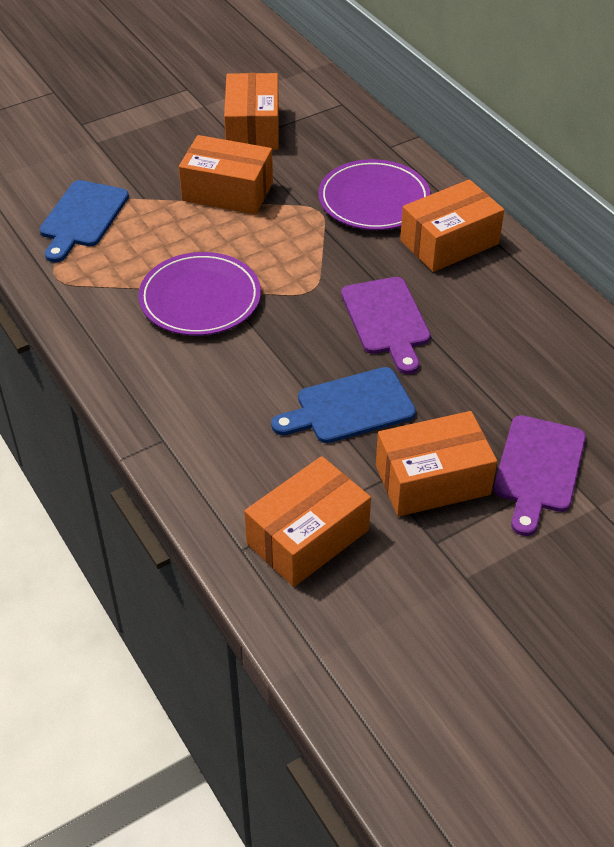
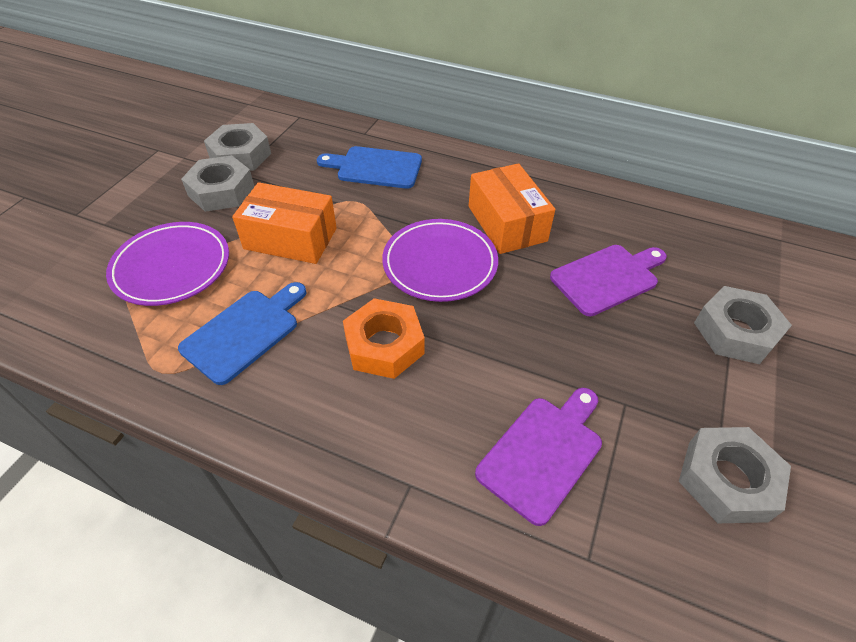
grey nut: none = 0 -> [181,155,255,212] [204,123,271,171] [679,427,791,523] [694,286,792,364] = 4
orange box: [179,135,273,215] [224,73,279,150] [244,456,371,587] [376,411,497,517] [400,179,504,272] = 5 -> [232,182,337,264] [469,163,555,254] = 2
orange nut: none = 0 -> [343,298,425,379] = 1

